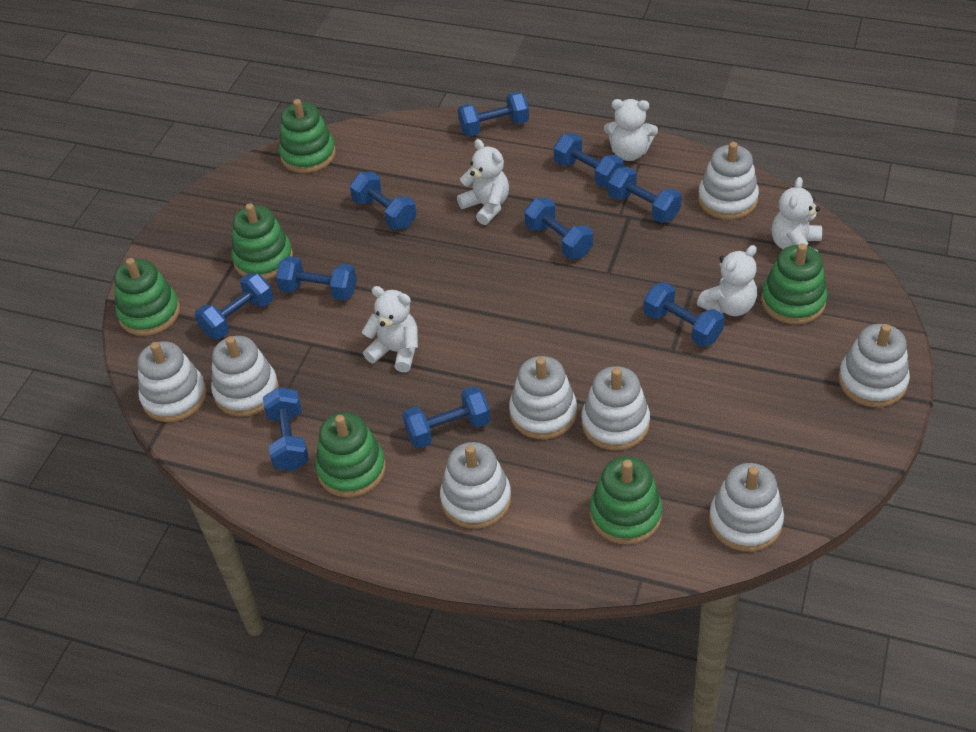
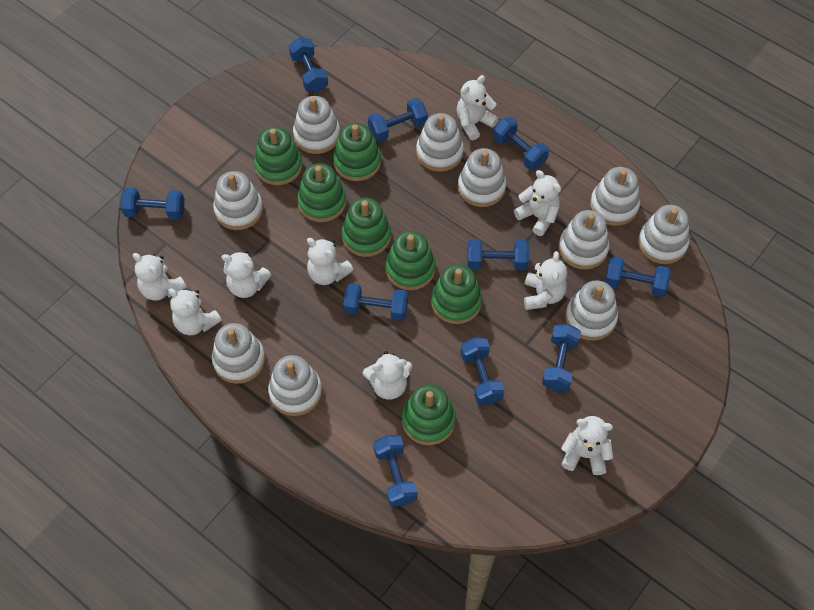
green stacking toy: [114,258,180,336] [231,203,293,280] [279,99,336,173] [315,413,386,497] [590,456,662,545] [761,243,828,325] = 6 -> [254,127,302,185] [297,163,346,222] [333,123,381,181] [342,198,391,257] [385,231,436,290] [402,384,456,445] [431,264,482,324] = 7
white stacking toy: [137,341,207,422] [211,336,279,417] [440,442,511,529] [509,356,577,439] [581,366,650,450] [698,142,759,220] [709,463,784,552] [838,324,910,407] = 8 -> [212,323,265,384] [213,171,263,230] [268,355,322,416] [293,96,340,154] [416,113,464,172] [458,148,507,207] [559,210,610,270] [565,280,618,341] [590,167,640,226] [638,205,690,264] = 10
white teddy bear: [362,286,418,372] [457,139,509,225] [604,99,658,161] [697,245,757,316] [772,177,822,252] = 5 -> [133,253,187,301] [168,288,222,335] [222,250,272,298] [307,238,354,285] [362,351,412,400] [457,75,499,140] [514,170,561,236] [524,251,567,310] [561,416,613,475] = 9

